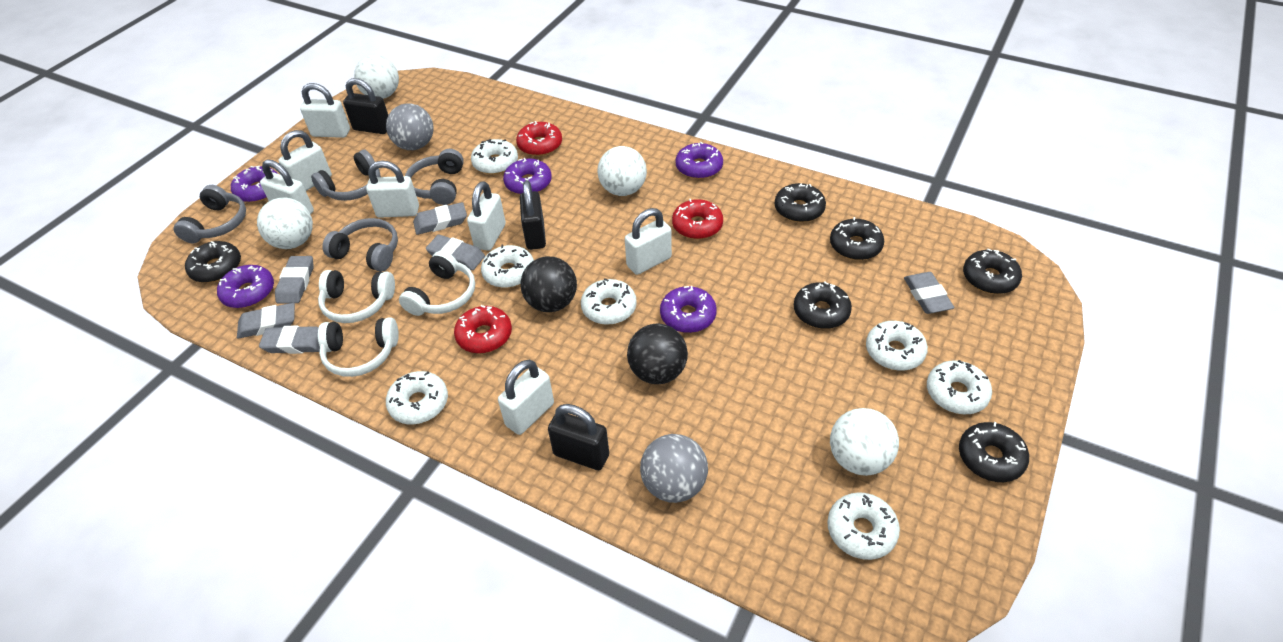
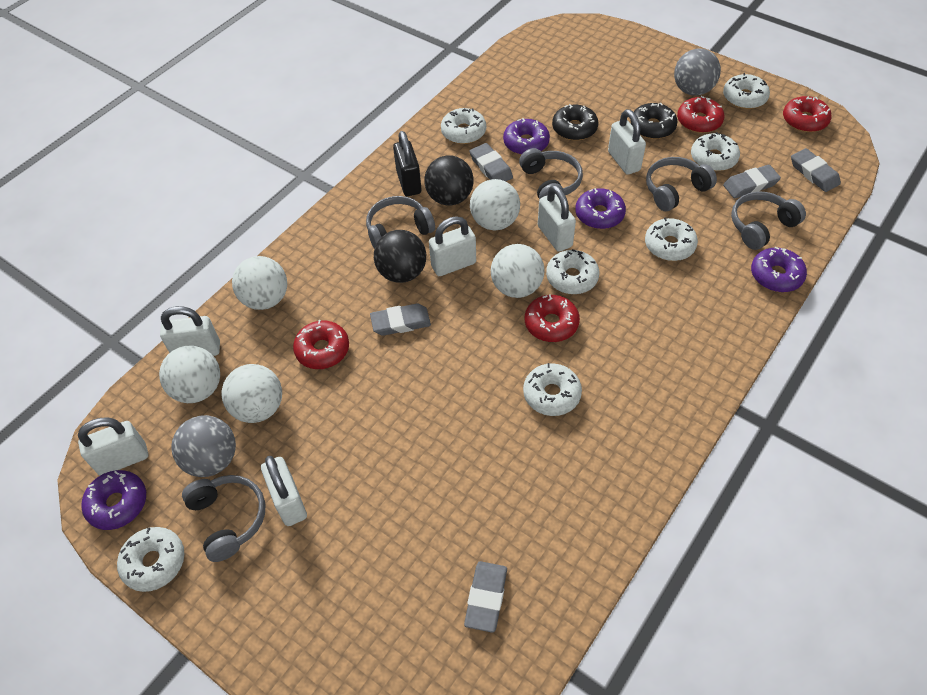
black donut: [185,241,241,283] [775,183,826,222] [794,282,852,329] [830,217,884,260] [959,422,1029,482] [963,248,1022,294] = 6 -> [552,104,598,141] [631,103,677,139] = 2
black padlock: [343,78,388,134] [520,180,546,250] [548,404,609,470] = 3 -> [393,131,421,196] = 1
grey eraser: [237,303,295,339] [259,325,320,354] [275,256,314,303] [413,202,467,235] [426,234,485,270] [904,272,955,314] = 6 -> [370,303,431,336] [464,561,507,633] [470,143,513,181] [723,165,781,199] [791,148,841,192] = 5
grey headphones: [174,185,246,243] [311,150,381,201] [322,218,398,271] [405,149,464,205] = 4 -> [182,475,265,562] [366,196,435,249] [519,148,583,200] [646,157,717,211] [731,192,806,250] = 5
purple donut: [217,265,274,308] [231,166,278,203] [503,158,552,194] [660,286,717,333] [676,142,723,179] = 5 -> [81,470,146,530] [503,118,550,155] [575,188,626,229] [751,247,807,292] = 4
red donut: [454,305,512,353] [516,121,562,156] [672,199,723,239] = 3 -> [293,320,349,369] [525,294,580,342] [677,96,724,133] [783,96,832,132] = 4
white ball: [257,197,313,249] [354,55,399,99] [597,146,647,196] [830,408,899,476] = 4 -> [159,346,220,403] [222,364,282,423] [232,256,287,310] [470,179,520,230] [491,244,545,298] = 5
white headphones: [318,270,395,323] [318,317,399,377] [399,251,475,316] = 3 -> none = 0
white padlock: [260,160,314,214] [278,130,332,191] [300,83,350,138] [366,161,419,218] [467,181,506,251] [498,360,554,435] [625,208,672,275] = 7 -> [78,417,148,476] [160,306,220,356] [261,456,307,526] [429,216,476,276] [538,185,576,252] [608,109,646,175] = 6

